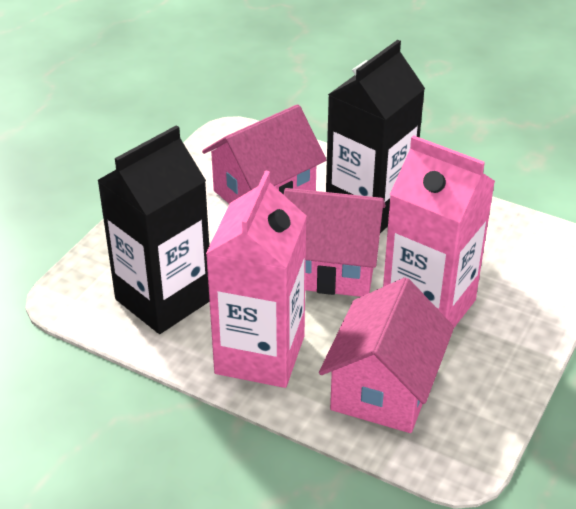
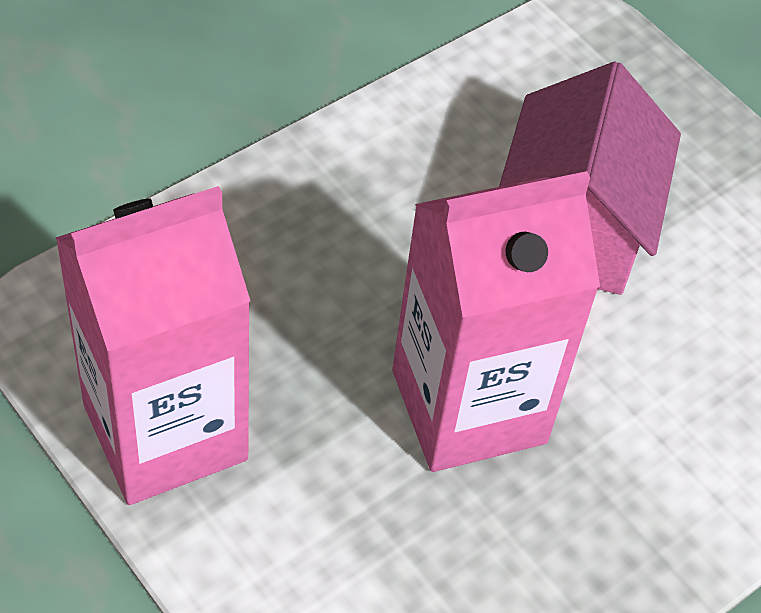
black carton: [97,125,210,334] [326,40,425,233] = 2 -> none = 0
pink house: [202,104,326,204] [284,188,386,297] [319,277,454,433] = 3 -> [499,62,681,295] = 1

